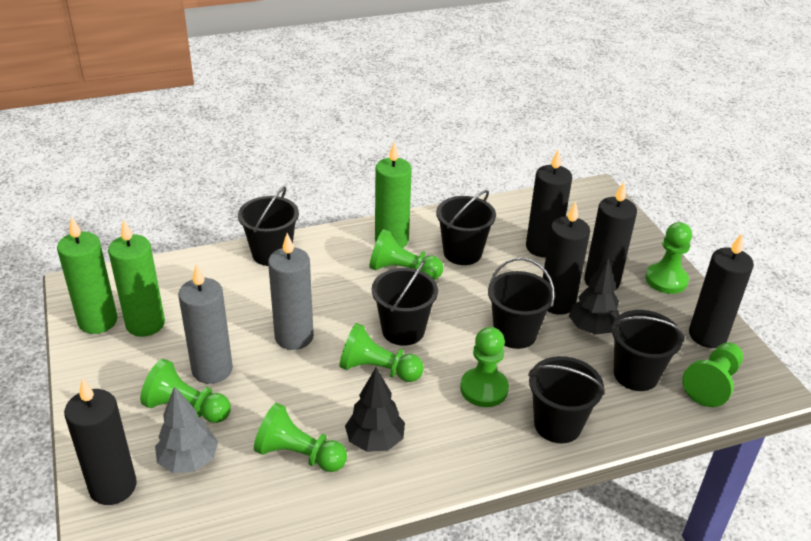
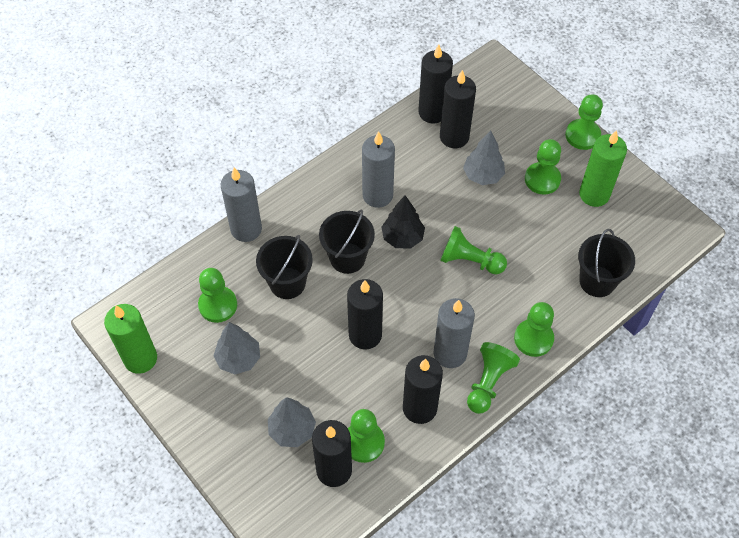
black bucket: [238,186,299,266] [372,260,438,346] [436,190,496,265] [488,257,555,349] [528,356,605,443] [610,310,685,391] = 6 -> [256,235,313,299] [319,209,375,274] [578,229,635,297] = 3
black tree: [345,368,405,452] [569,258,619,335] = 2 -> [382,195,425,248] = 1
green candle: [57,217,118,334] [108,219,165,337] [375,142,412,248] = 3 -> [104,304,157,374] [579,130,627,207] = 2
grey candle: [178,264,233,384] [268,233,314,350] = 2 -> [221,167,262,242] [362,131,395,208] [433,298,475,368] = 3
grey tree: [155,386,218,473] = 1 -> [213,322,260,374] [268,397,316,447] [463,131,505,185] = 3

